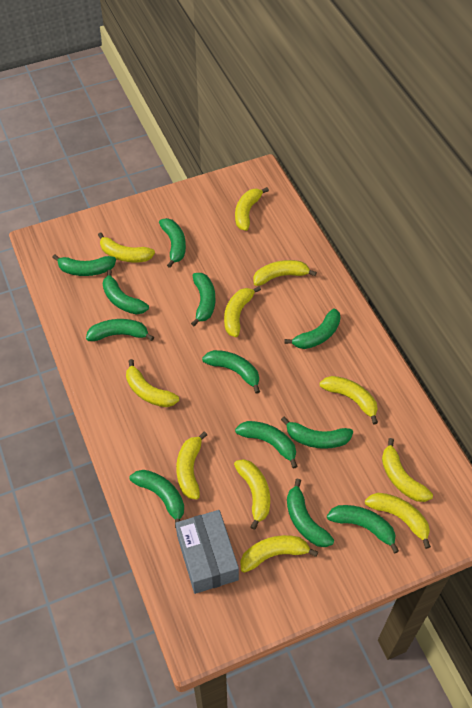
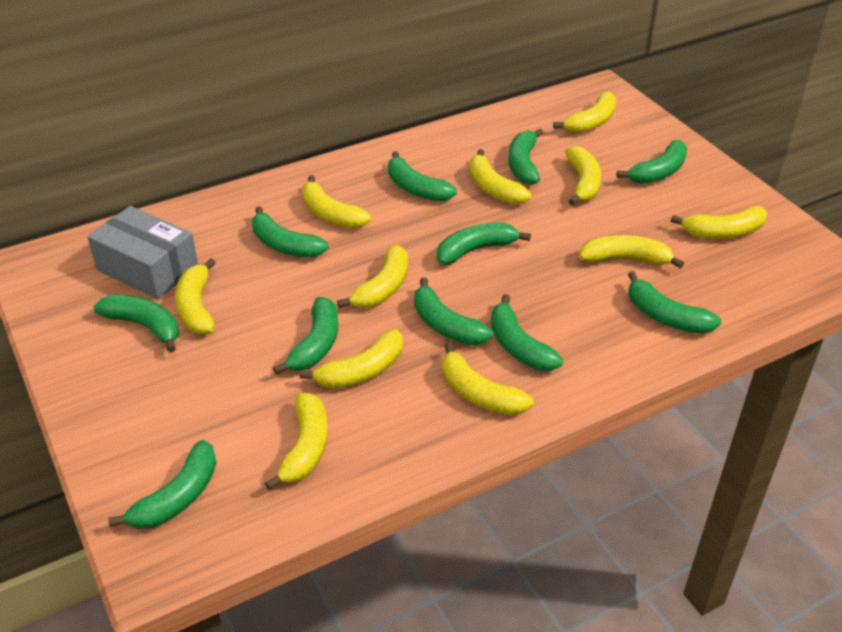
green banana: [52,254,116,276] [86,319,154,341] [103,270,149,315] [130,470,184,528] [159,218,186,268] [191,273,215,326] [202,350,260,394] [235,421,298,469] [281,417,353,449] [284,308,341,349] [287,479,334,547] [327,505,399,553] = 12 -> [94,295,179,352] [108,440,217,529] [252,206,329,258] [273,297,338,375] [388,151,457,202] [414,277,493,345] [437,223,531,265] [491,294,563,371] [508,129,543,185] [617,140,687,184] [628,271,721,334] = 11

